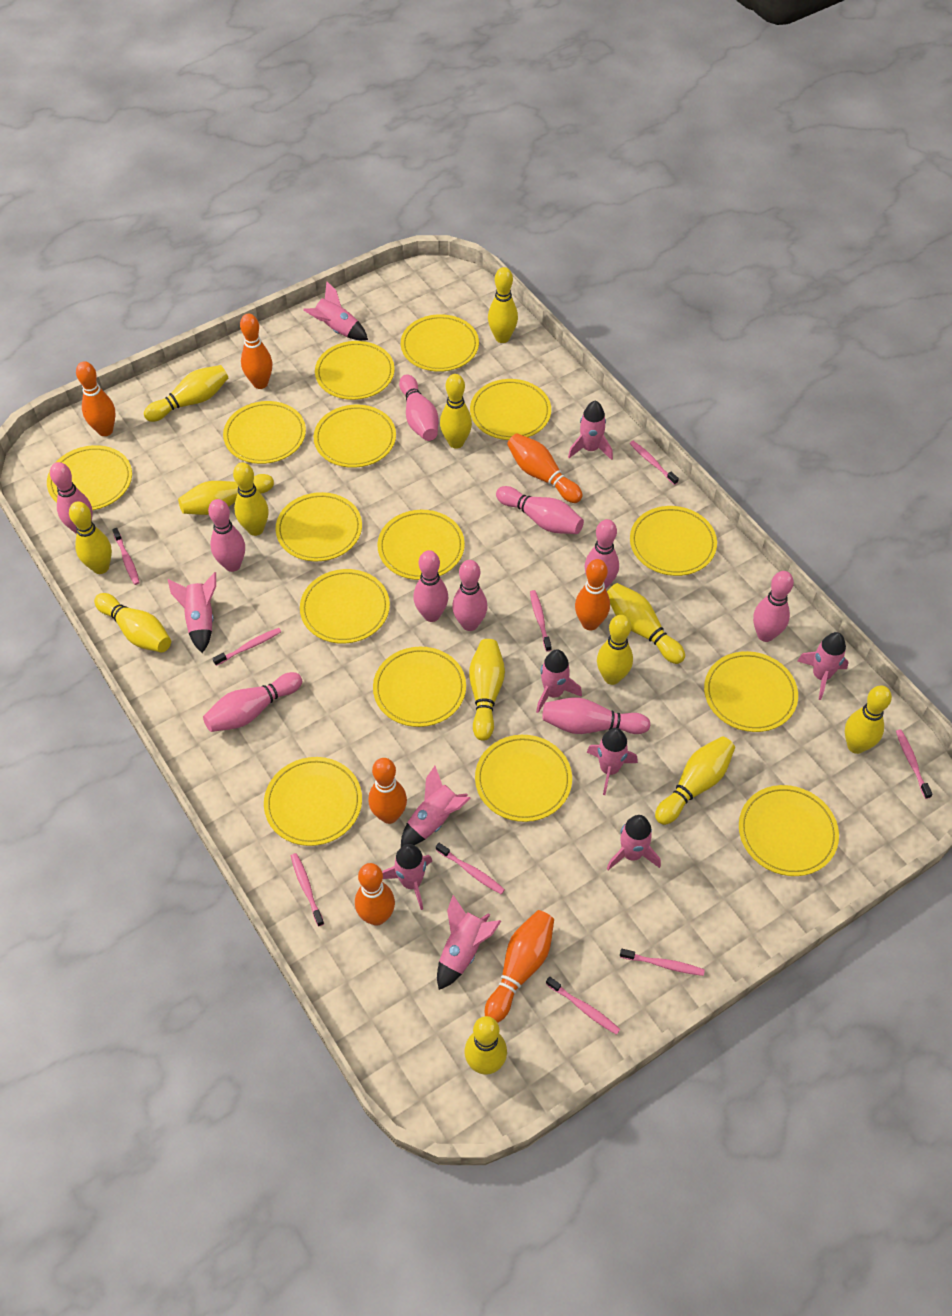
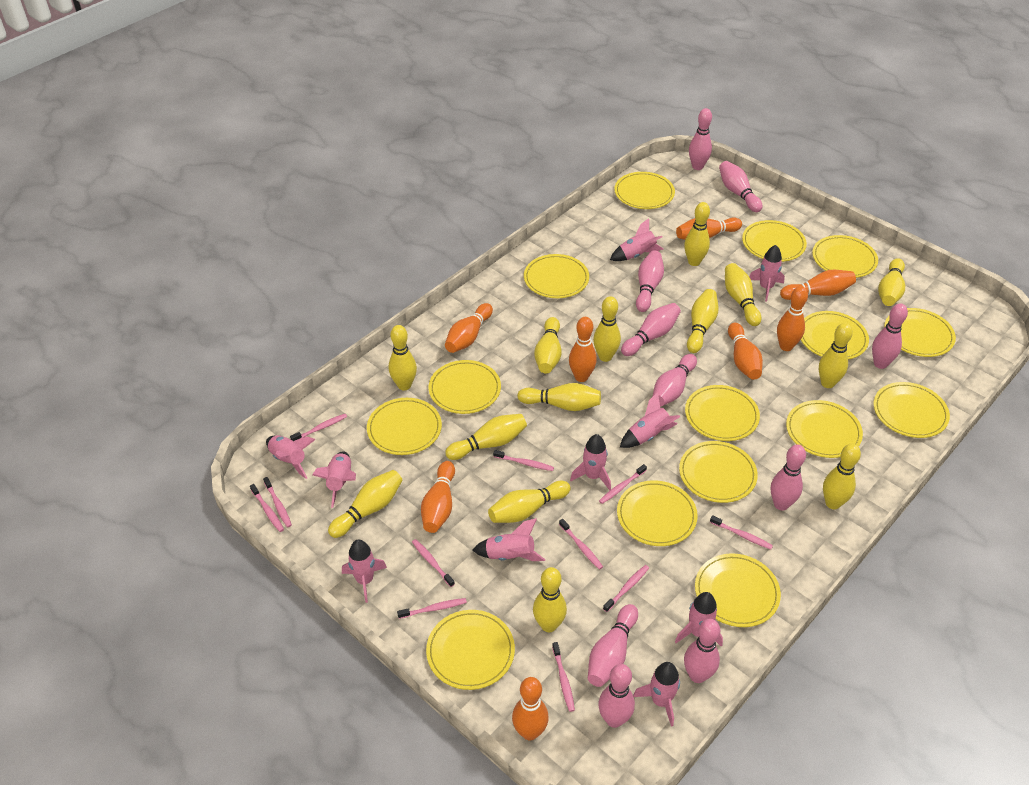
orange bowling pin: [76,361,115,436] [240,314,272,389] [355,863,395,926] [368,758,407,824] [485,910,554,1023] [507,433,583,503] [575,559,610,631] = 7 -> [421,461,455,533] [445,303,493,353] [512,677,549,741] [569,317,597,382] [676,218,742,240] [728,323,763,380] [777,286,808,351] [780,270,856,300] = 8
pink toothbrush: [112,528,140,585] [212,628,281,666] [291,853,324,927] [436,843,505,894] [530,590,552,652] [546,976,620,1035] [620,949,705,976] [629,441,679,485] [896,729,932,799] = 9 -> [250,484,284,532] [263,477,292,527] [290,414,347,441] [397,598,467,619] [412,539,455,587] [493,450,554,471] [552,642,575,712] [559,519,603,570] [599,464,647,504] [603,565,649,612] [710,515,773,550] = 11
yellow bowling pin: [69,501,112,574] [94,593,171,652] [144,365,228,422] [178,474,274,515] [233,462,269,536] [440,374,472,449] [465,1016,507,1075] [469,639,505,741] [488,267,518,343] [597,615,633,685] [607,583,685,664] [655,736,735,825] [845,686,892,754] = 13 -> [328,470,403,538] [389,325,417,390] [445,414,527,460] [488,481,571,523] [517,383,601,411] [533,567,567,632] [534,317,562,373] [593,296,621,362] [684,202,710,266] [687,289,719,353] [725,263,761,326] [819,323,853,388] [823,443,861,509] [878,258,905,306] = 14

